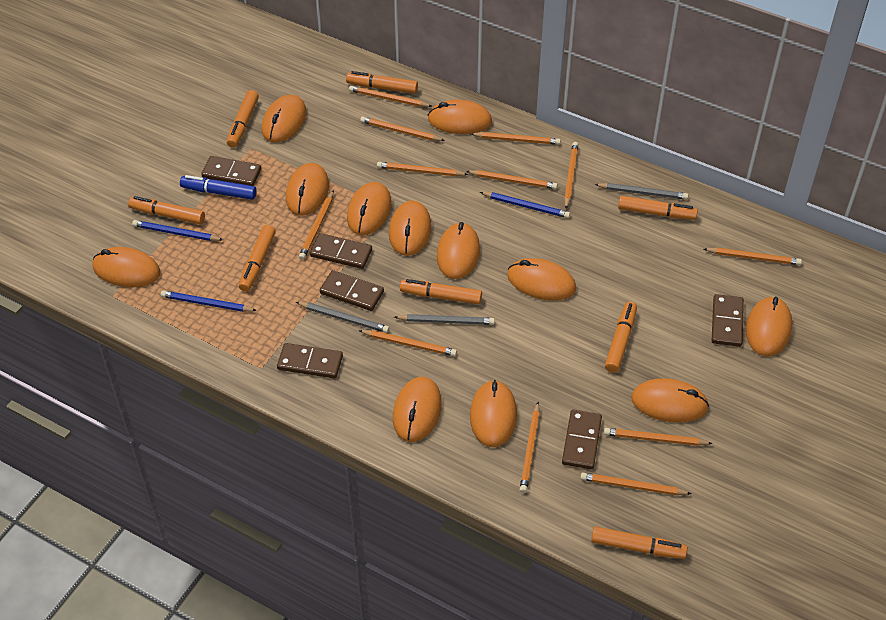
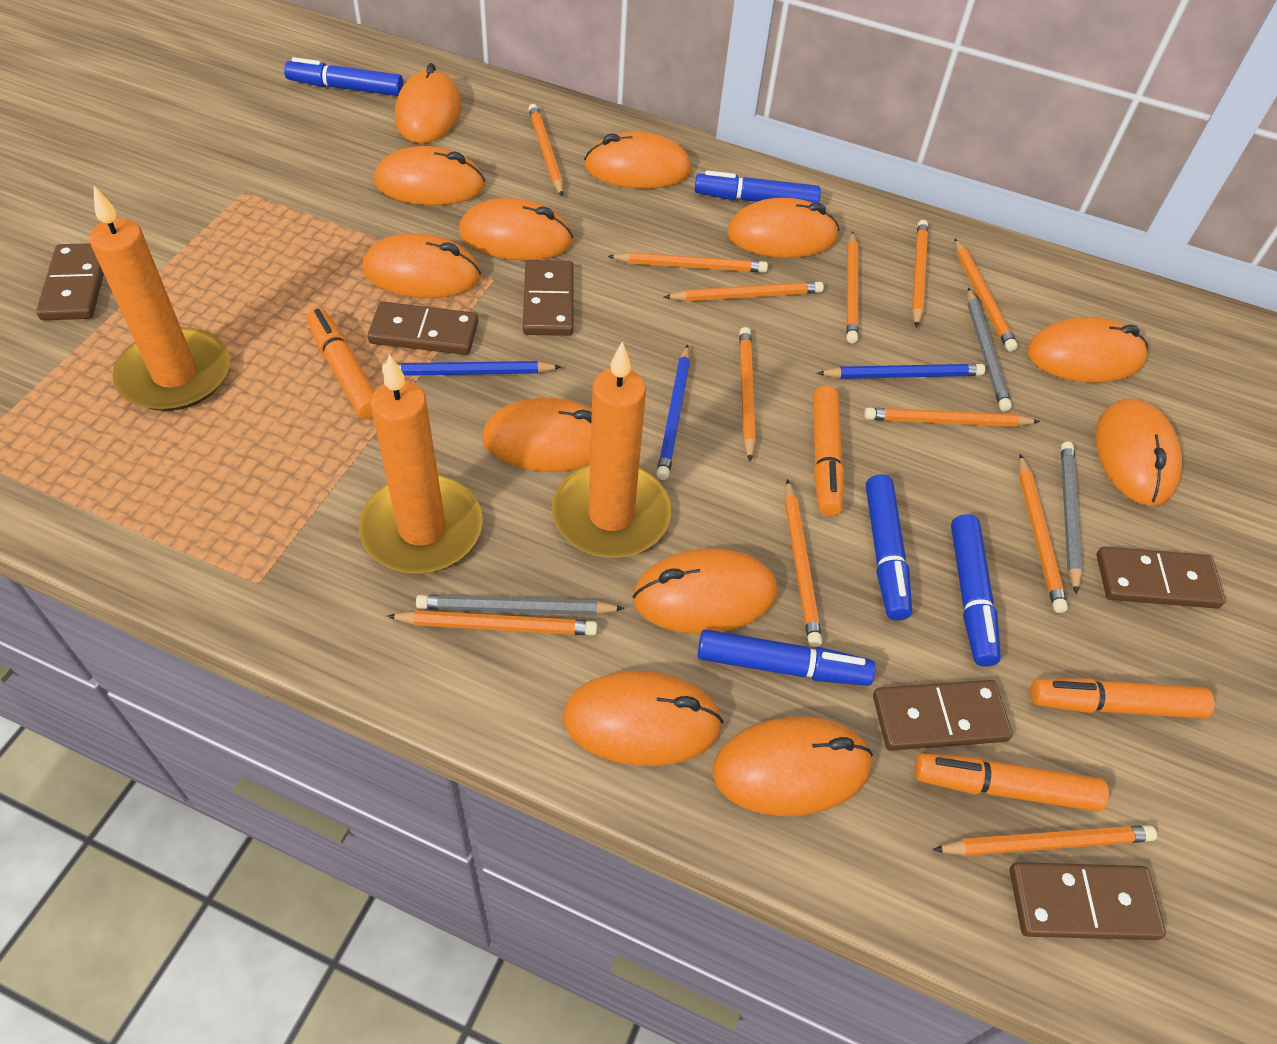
blue marker: [180,175,257,200] = 1 -> [284,57,403,96] [694,171,821,203] [698,629,875,686] [866,474,912,621] [951,514,1001,667] = 5
orange candle: none = 0 -> [89,186,230,411] [359,354,483,573] [552,342,671,558] = 3
orange marker: [128,196,205,224] [227,90,259,148] [239,225,276,292] [346,71,418,94] [400,279,482,305] [591,526,687,559] [605,302,637,373] [618,196,698,220] = 8 -> [307,308,375,419] [813,386,844,516] [914,753,1109,812] [1030,678,1215,719] = 4

